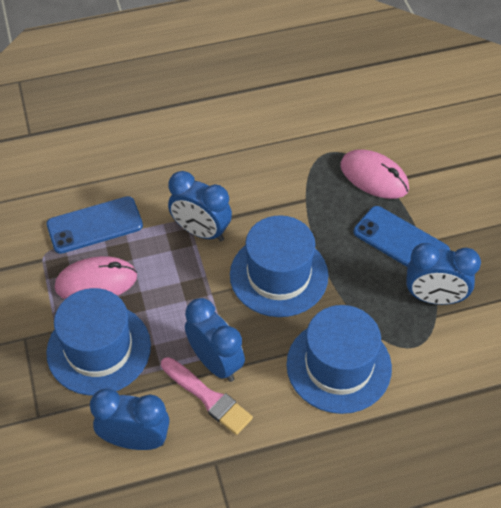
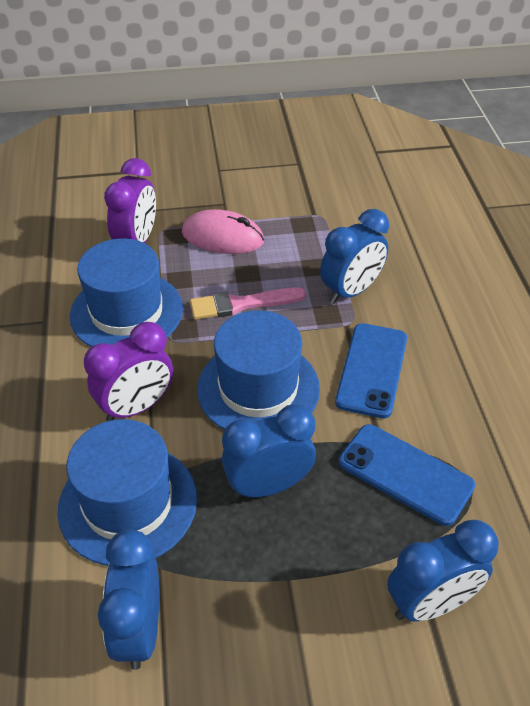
pink mouse: [55,256,137,299] [340,149,409,199] = 2 -> [182,209,264,254] = 1
purple clock: none = 0 -> [84,322,173,421] [104,158,156,243] = 2

